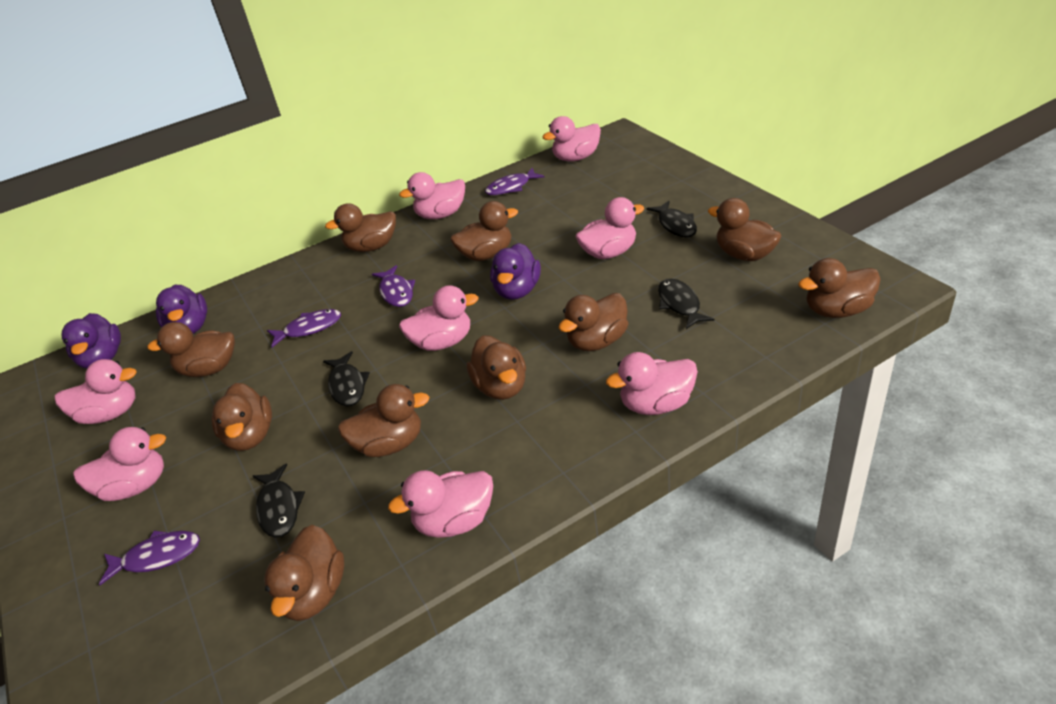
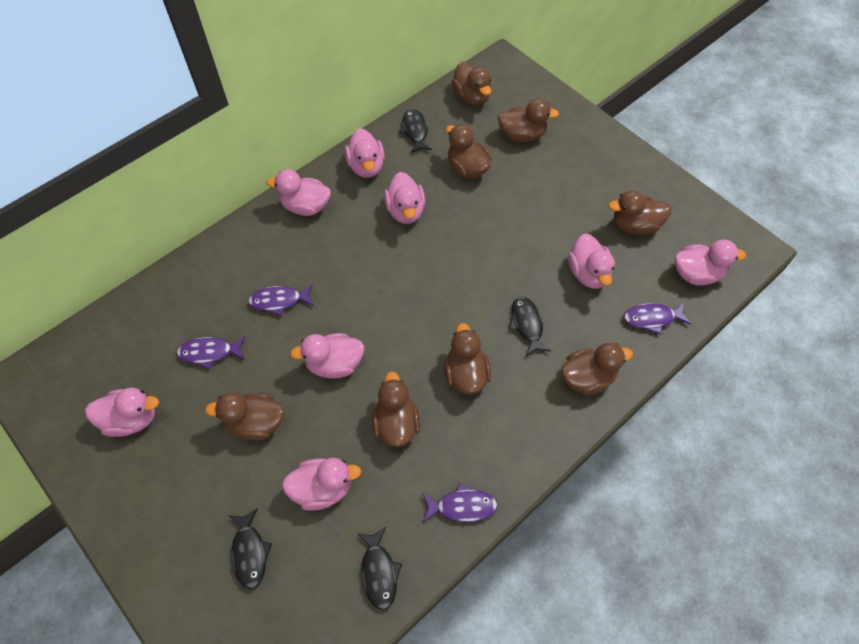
brown duck: [147,322,235,377] [212,383,272,451] [264,525,344,621] [325,203,396,252] [338,384,429,457] [451,201,518,261] [467,335,526,400] [559,293,628,351] [708,198,781,261] [798,258,881,318] = 10 -> [205,393,284,441] [372,371,420,447] [444,323,491,394] [446,124,491,178] [451,61,492,106] [497,99,559,142] [561,343,633,395] [608,190,671,235] = 8
purple duck: [62,313,121,369] [156,285,207,334] [490,243,541,300] = 3 -> none = 0

